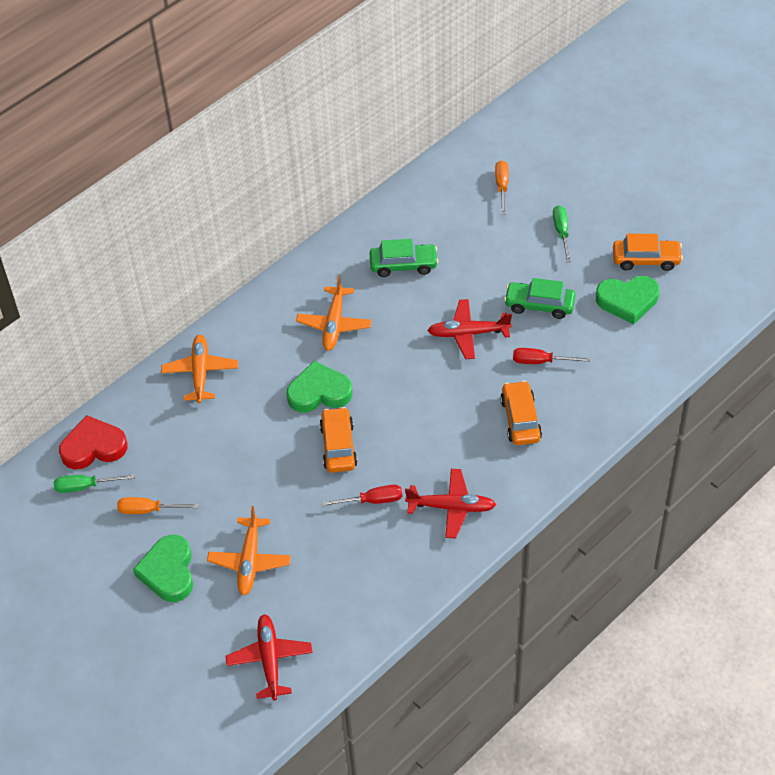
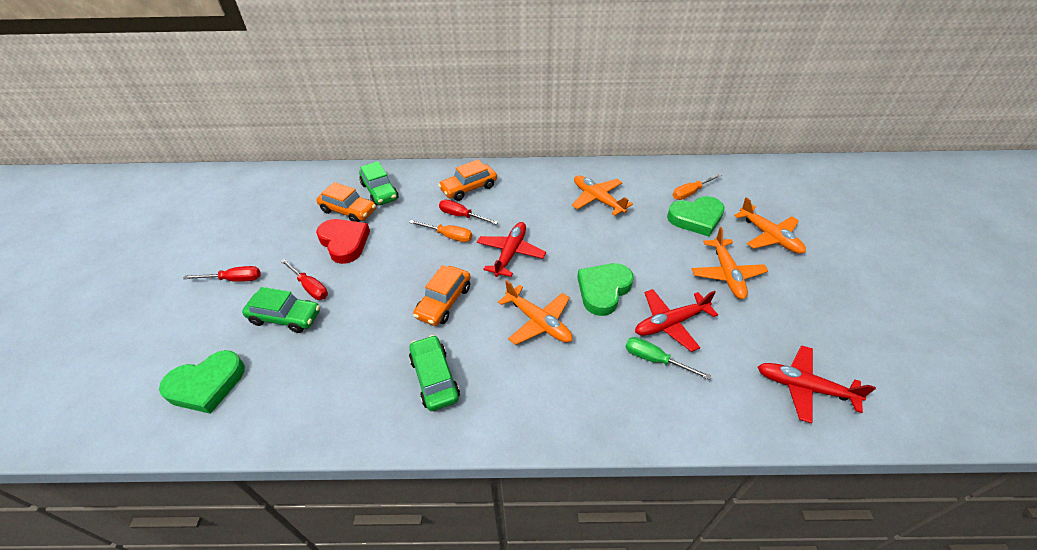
green car: [369,239,438,277] [504,278,575,319] = 2 -> [242,287,320,333] [359,161,398,205] [409,335,460,411] = 3
green screwdriver: [54,474,134,493] [553,206,571,262] = 2 -> [626,337,711,380] = 1
orange plane: [161,335,238,403] [207,506,291,596] [296,275,372,351] = 3 -> [498,280,572,345] [572,175,633,216] [692,227,768,299] [734,197,806,254] = 4
red screwdriver: [322,485,402,506] [513,348,590,364] = 2 -> [183,266,261,282] [281,259,328,300] [439,200,498,225] = 3

